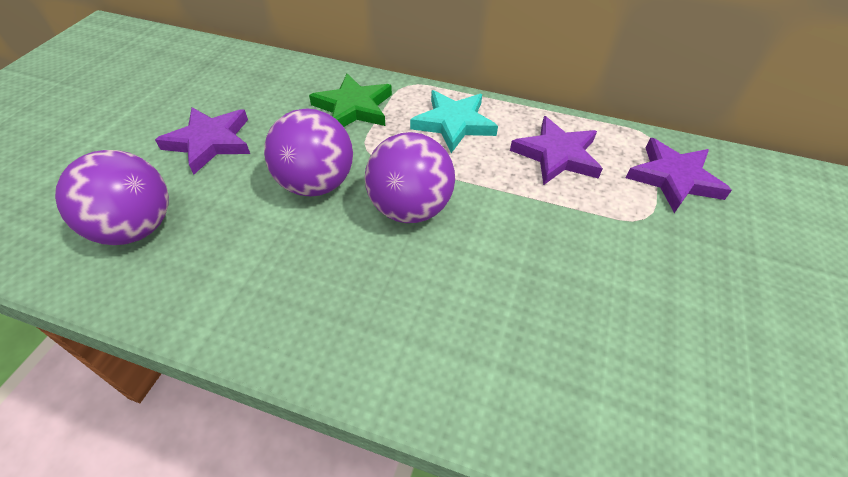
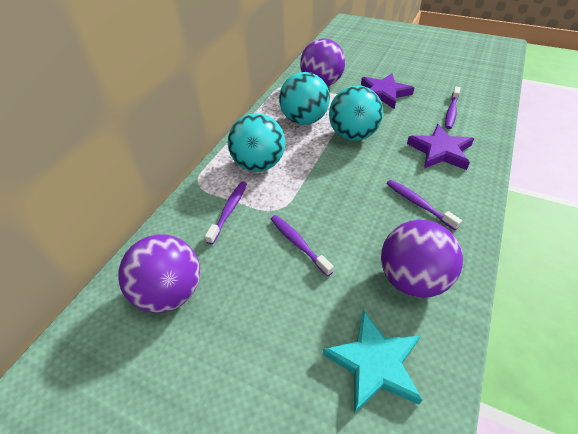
green star: [309,74,392,127] = 1 -> none = 0
purple star: [155,107,250,174] [510,116,603,185] [626,138,732,213] = 3 -> [361,73,414,109] [407,124,474,170] = 2
purple toothbrush: none = 0 -> [205,181,247,245] [271,215,334,276] [386,180,462,230] [445,87,460,129] = 4
turquoise ball: none = 0 -> [228,113,285,172] [279,72,330,125] [329,86,383,141] = 3

